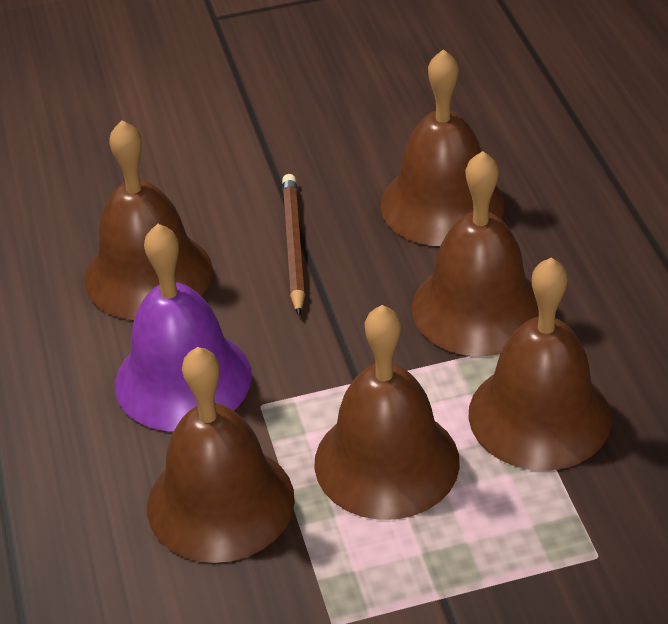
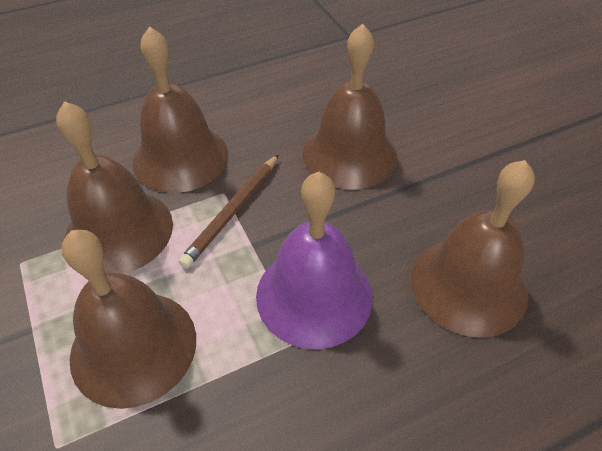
brown bell: [84,120,213,320] [147,347,295,563] [314,305,460,520] [380,49,505,246] [412,151,539,356] [469,257,612,471] = 6 -> [56,101,173,274] [62,230,196,409] [132,26,228,193] [303,24,397,189] [411,160,535,338] = 5

